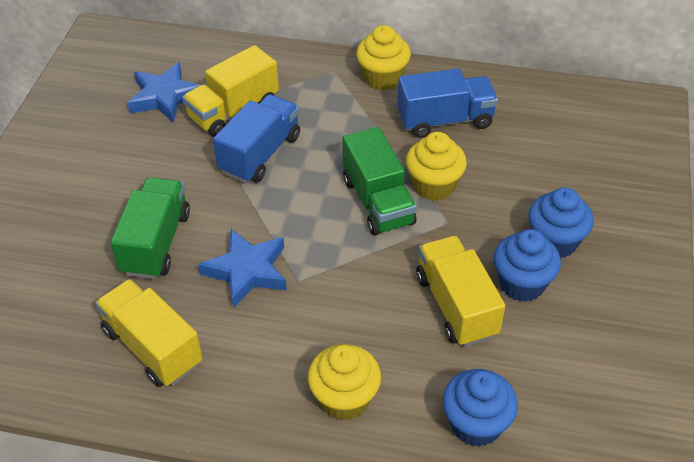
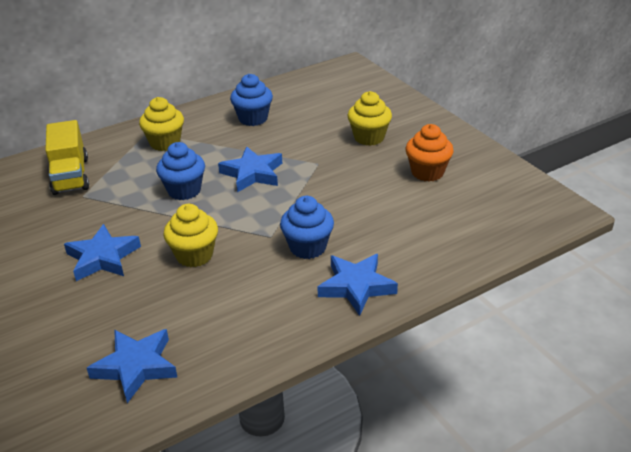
blue star: [127,62,200,123] [198,229,287,308] = 2 -> [64,224,141,281] [87,329,177,403] [218,146,282,192] [317,254,398,316] = 4
blue truck: [213,94,300,183] [397,68,498,138] = 2 -> none = 0
green truck: [111,177,190,279] [342,127,417,236] = 2 -> none = 0
orange cupcake: none = 0 -> [406,124,454,182] = 1
yellow truck: [95,279,203,387] [182,45,279,137] [416,236,505,347] = 3 -> [45,120,89,195] = 1

